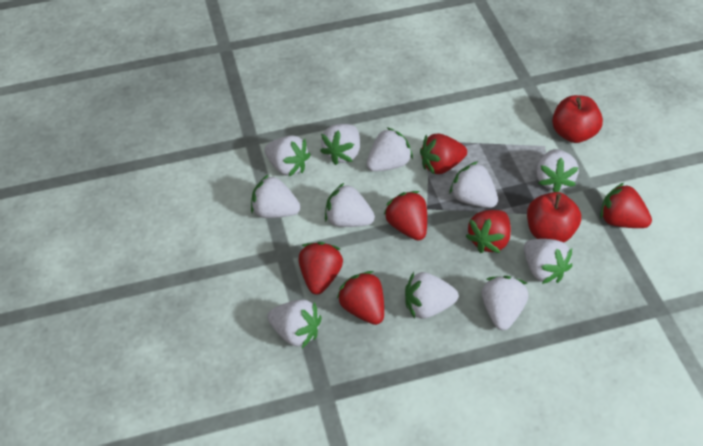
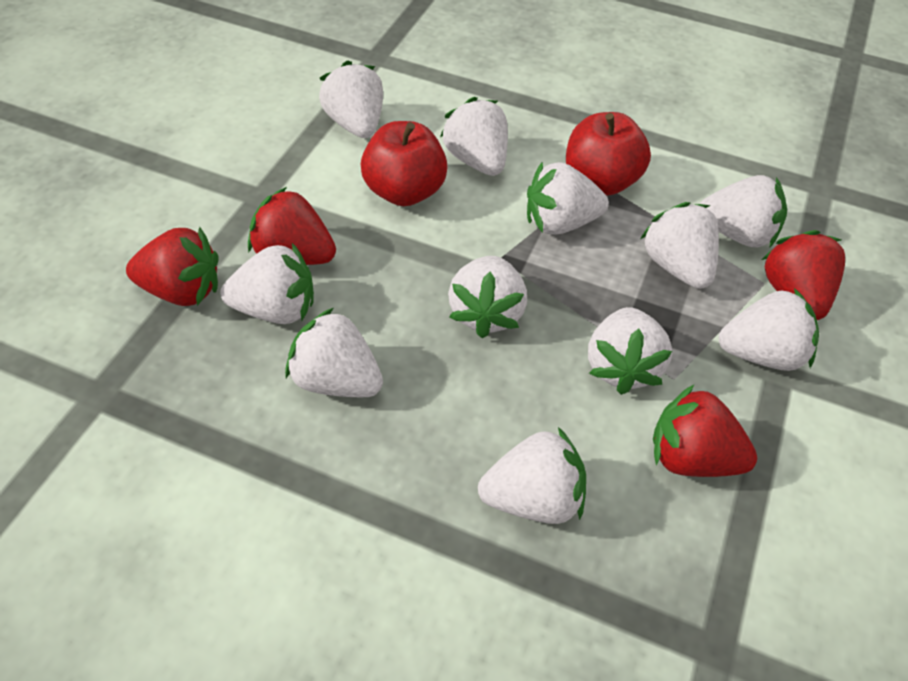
red strawberry: [298,242,343,295] [337,271,384,325] [384,191,427,241] [420,133,467,175] [465,210,511,253] [600,183,652,228] = 6 -> [126,227,219,306] [248,187,336,265] [653,385,757,477] [762,230,845,320] = 4

